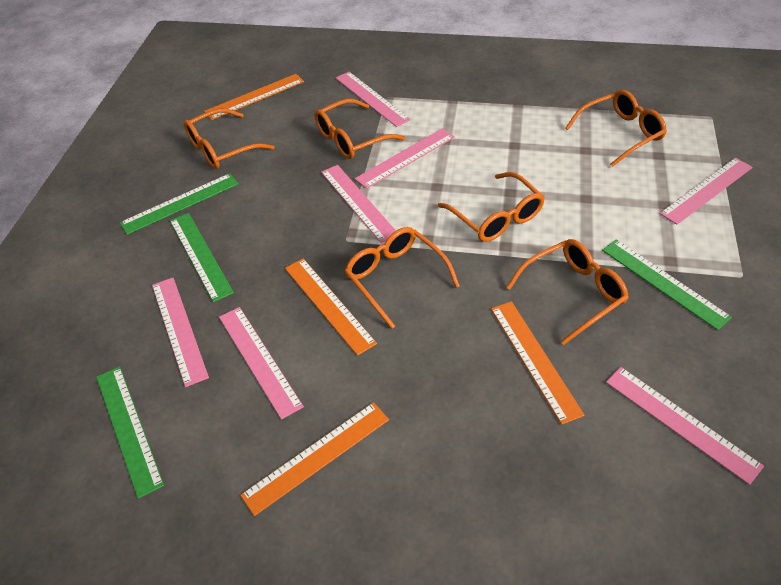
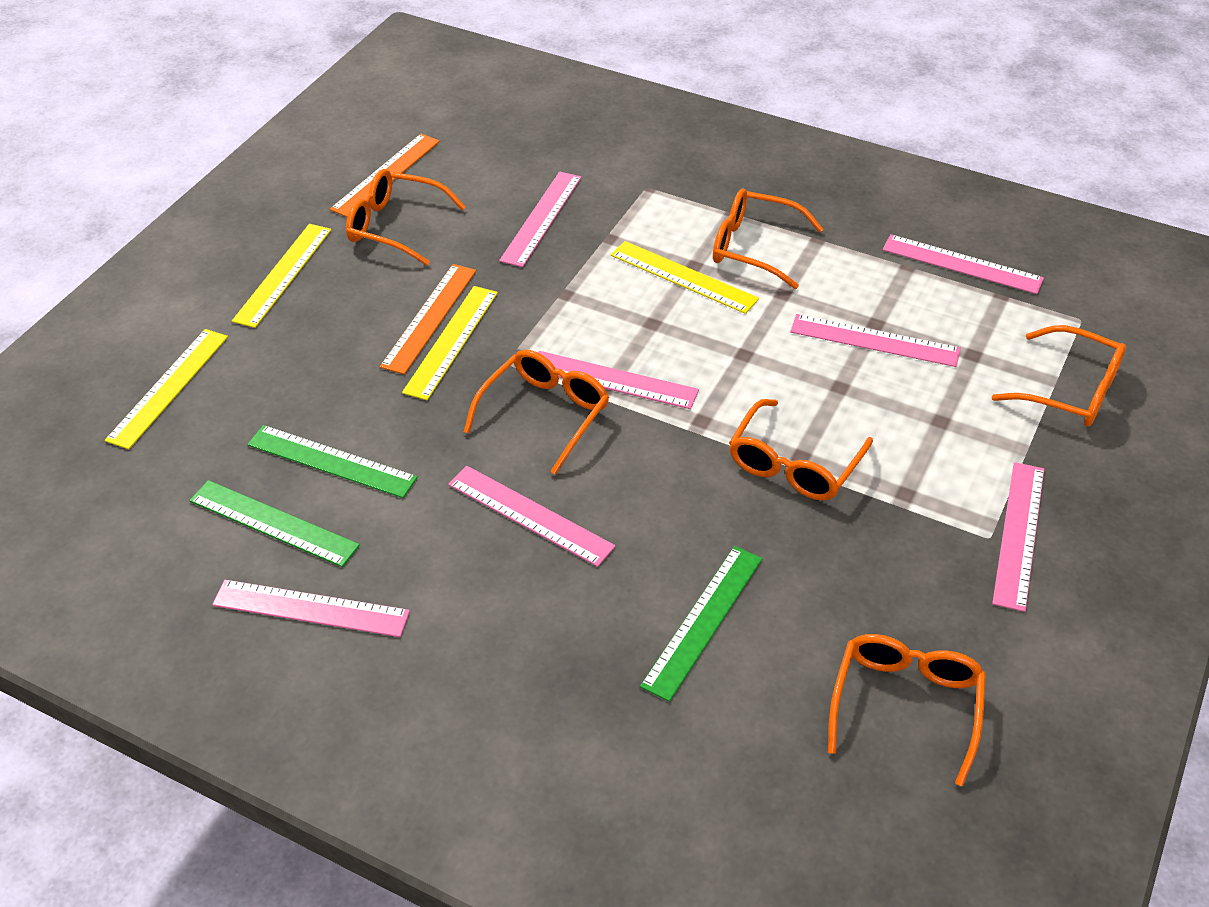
green ruler: [96,367,164,499] [120,173,238,235] [170,213,234,302] [602,239,732,330] = 4 -> [189,480,360,567] [247,425,418,498] [640,546,762,702] = 3
orange ruler: [204,74,304,120] [240,402,389,516] [285,258,377,356] [491,301,585,425] = 4 -> [330,134,440,217] [380,264,476,374] = 2
yellow ruler: none = 0 -> [105,329,228,449] [232,224,332,328] [402,286,498,400] [611,241,759,314] = 4

